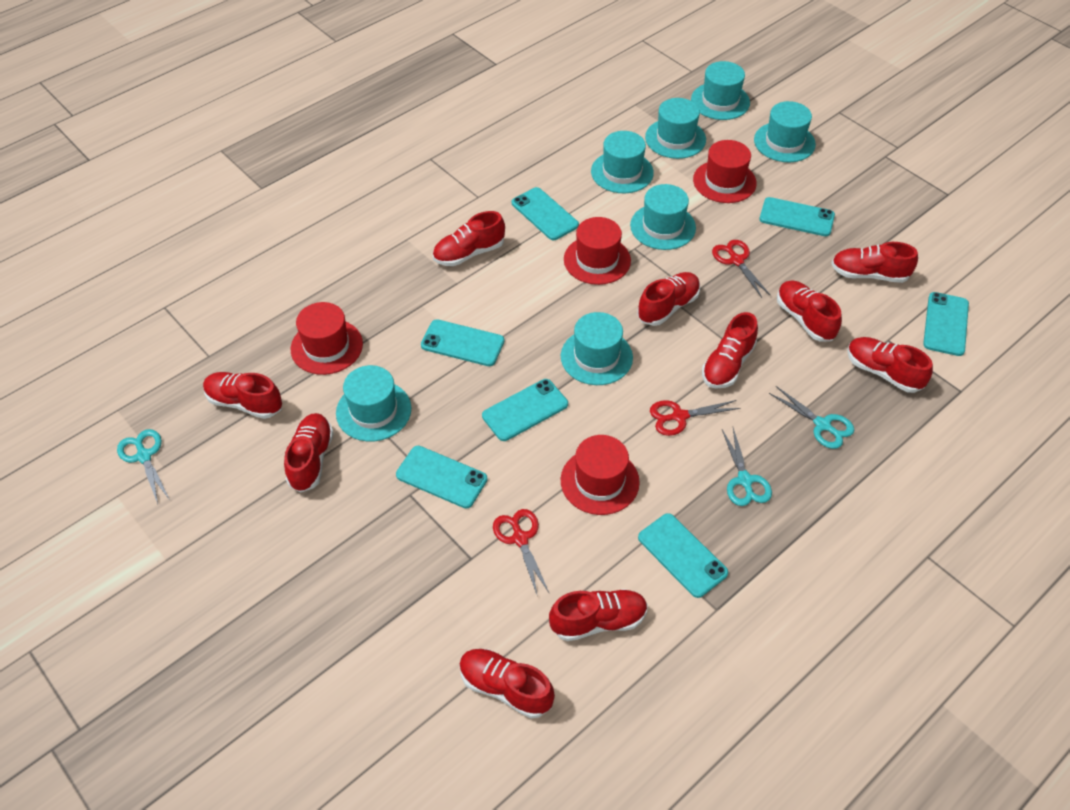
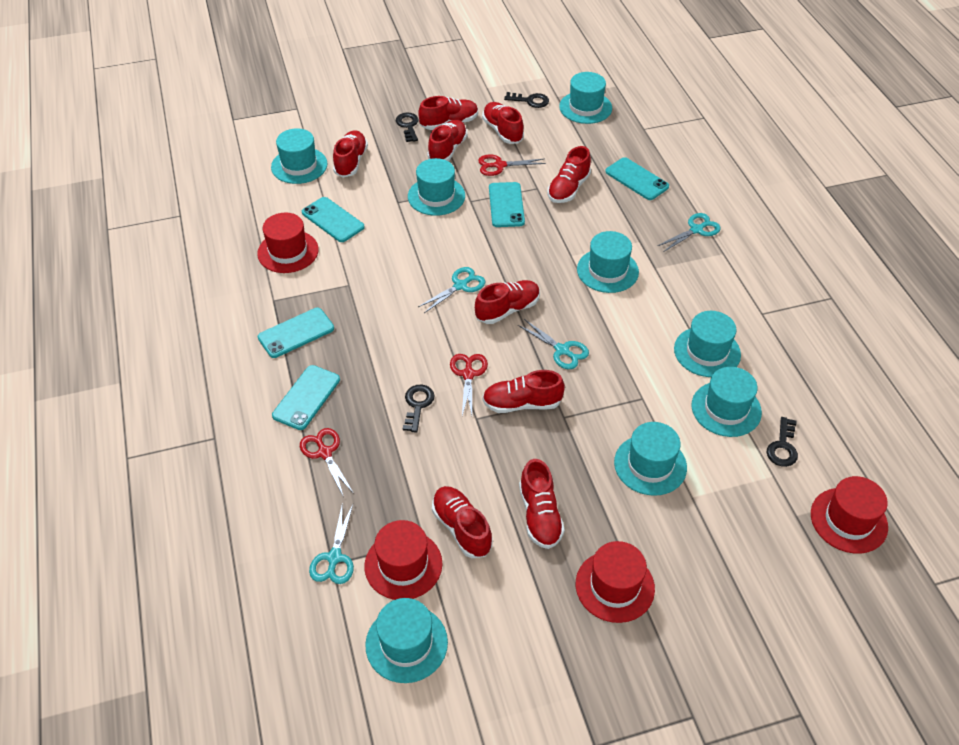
black key: none = 0 -> [396,113,419,142] [403,384,435,433] [504,92,549,108] [767,417,798,467] = 4
red shoe: [203,372,282,419] [284,413,334,493] [433,211,505,266] [459,649,555,718] [549,589,648,641] [637,272,700,326] [702,312,758,389] [777,280,842,342] [831,242,918,283] [847,337,933,393] = 10 -> [333,130,368,177] [418,96,478,130] [427,119,467,161] [432,486,493,558] [475,280,540,324] [482,102,524,144] [482,370,565,413] [519,459,565,549] [548,146,591,203] = 9
turquoise hat: [336,365,411,442] [561,312,633,385] [591,131,654,193] [630,184,696,250] [645,98,706,159] [691,61,750,120] [754,101,816,162] = 7 -> [271,128,327,184] [365,598,448,683] [408,158,465,216] [559,72,612,124] [577,231,639,293] [614,422,687,496] [674,311,741,377] [692,367,762,437] = 8
turquoise phone: [396,446,488,508] [421,319,505,366] [482,379,568,441] [512,187,579,240] [638,513,728,598] [759,197,835,236] [923,292,969,356] = 7 -> [258,308,334,358] [272,365,340,430] [302,197,365,242] [489,182,525,227] [605,157,669,200] = 5
turquoise scissors: [117,429,170,504] [722,428,772,506] [769,386,854,449] = 3 -> [309,503,354,584] [418,267,485,313] [518,319,589,369] [658,213,721,251] = 4

